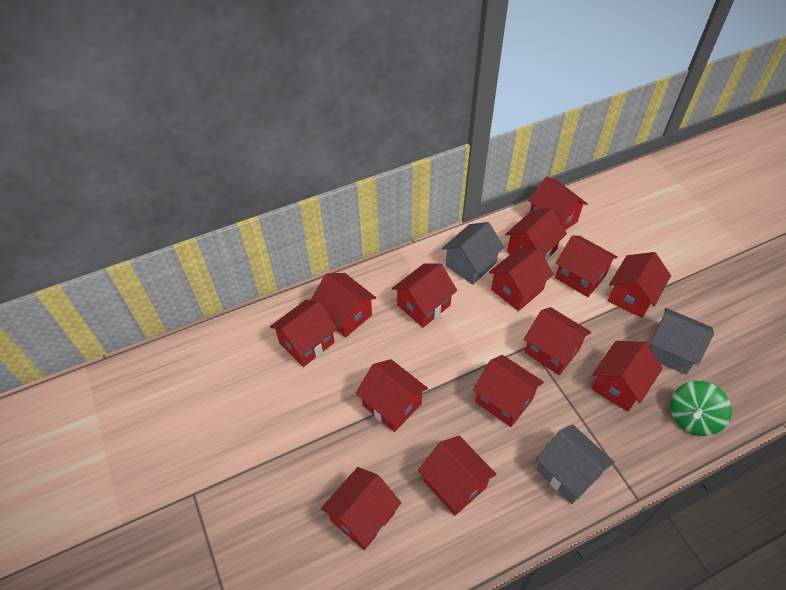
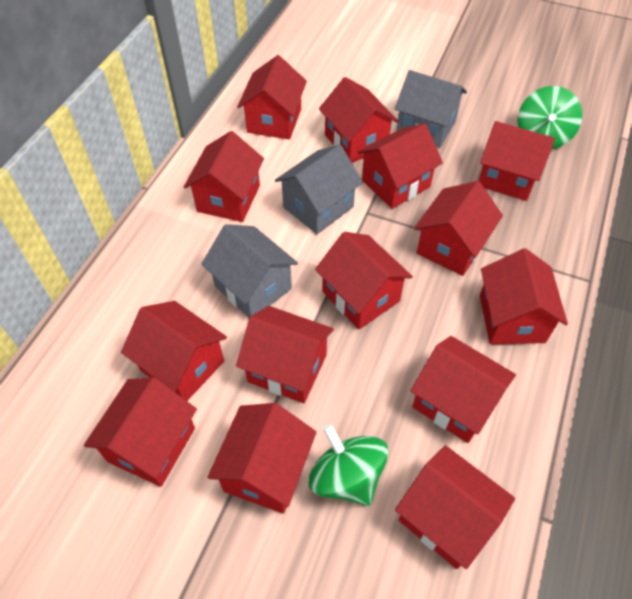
green spinning top: [670,381,732,436] = 1 -> [308,424,388,506] [518,86,582,149] = 2

